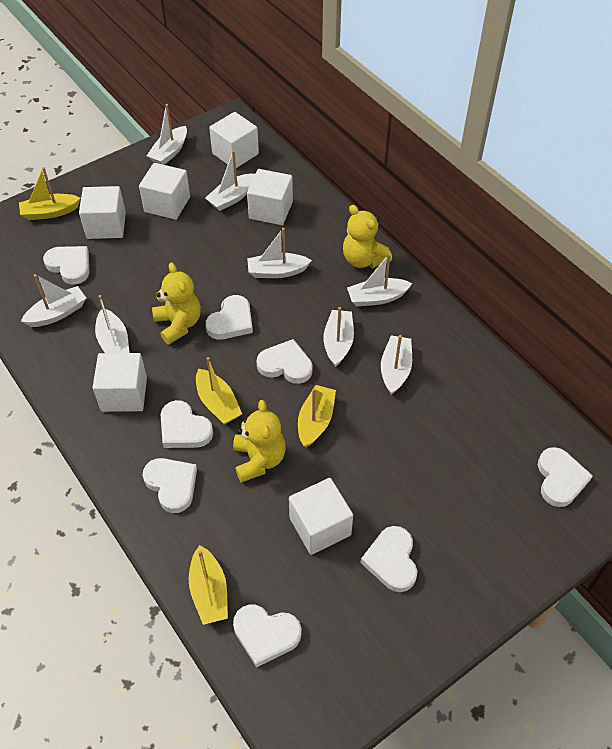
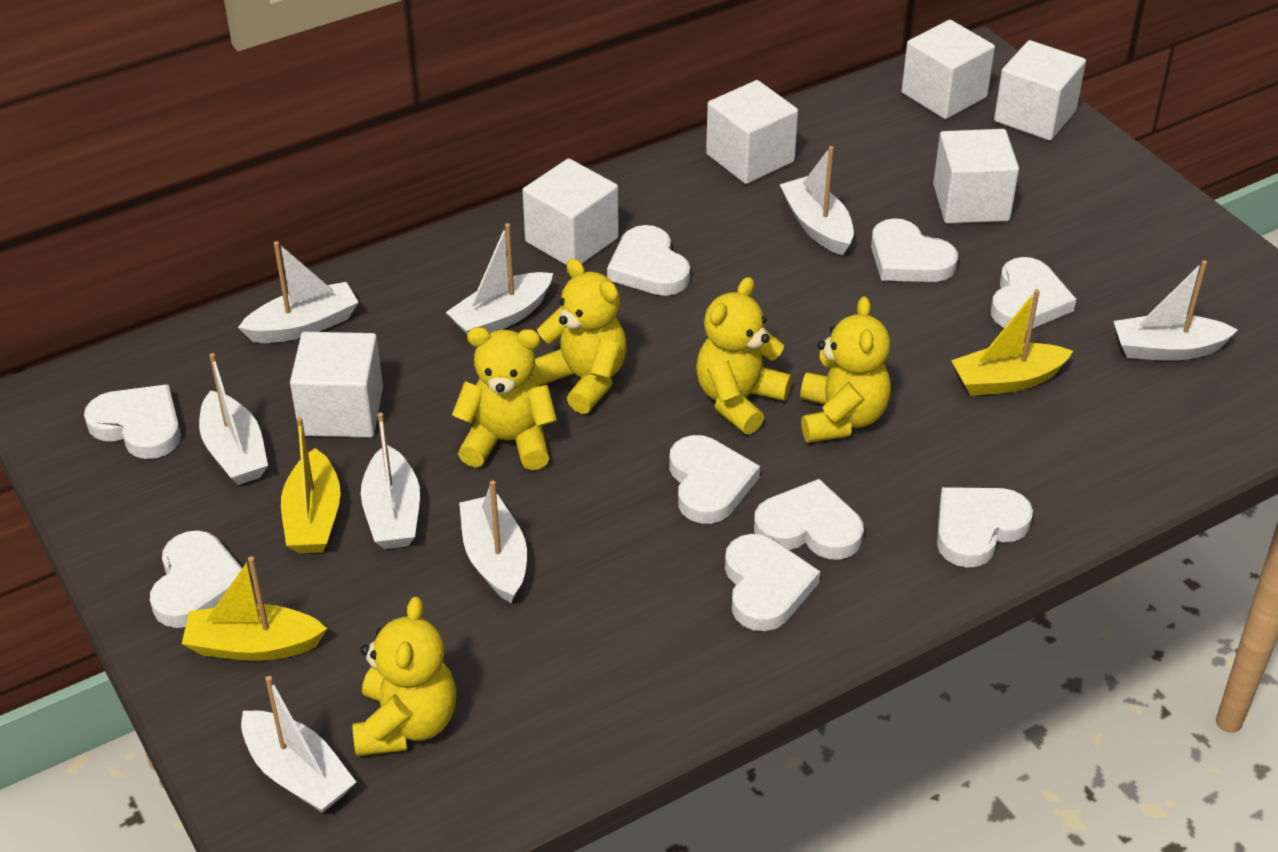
white heart: [43,246,89,284] [143,458,197,513] [161,400,213,448] [205,295,253,340] [233,604,301,667] [256,339,313,384] [361,526,417,592] [538,447,593,507] = 8 -> [84,384,181,459] [150,530,242,628] [607,225,690,296] [669,435,760,524] [725,534,820,631] [754,479,864,559] [871,218,958,282] [937,487,1033,568] [991,257,1077,330] = 9
yellow boat: [19,167,81,220] [189,545,228,625] [196,357,242,424] [298,385,336,448] = 4 -> [182,556,327,661] [281,417,341,553] [951,289,1073,396] = 3
yellow teddy bear: [152,262,201,345] [233,400,286,483] [343,205,392,268] = 3 -> [352,597,456,756] [452,327,557,470] [532,258,627,414] [696,277,792,434] [800,297,891,443] = 5

